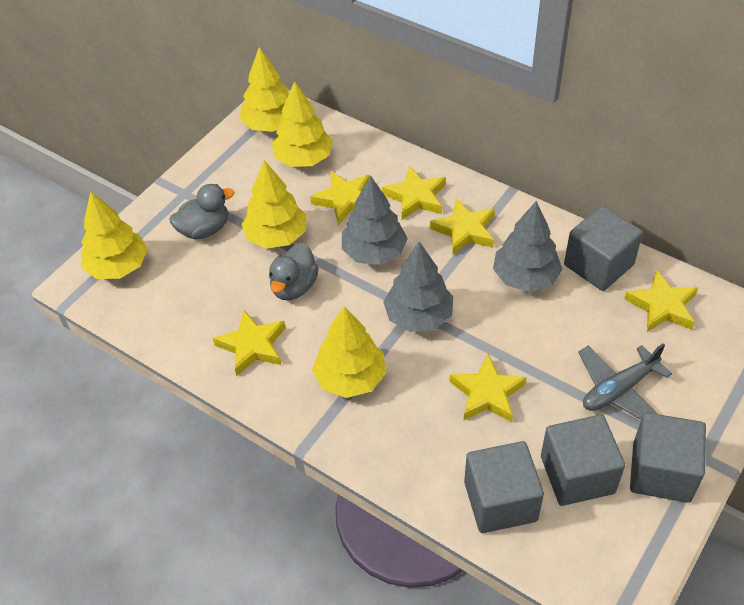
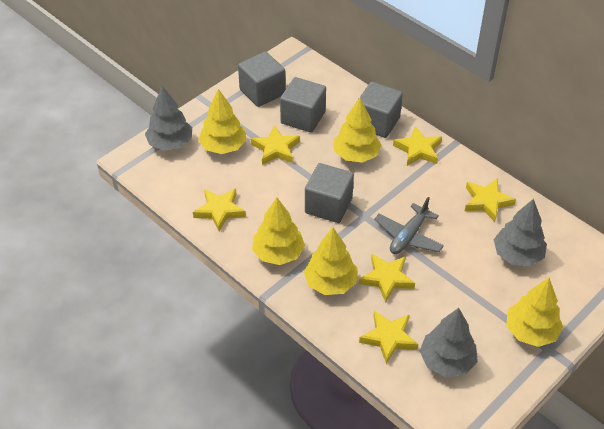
grey duck: [170,184,234,239] [269,243,319,300] = 2 -> none = 0

